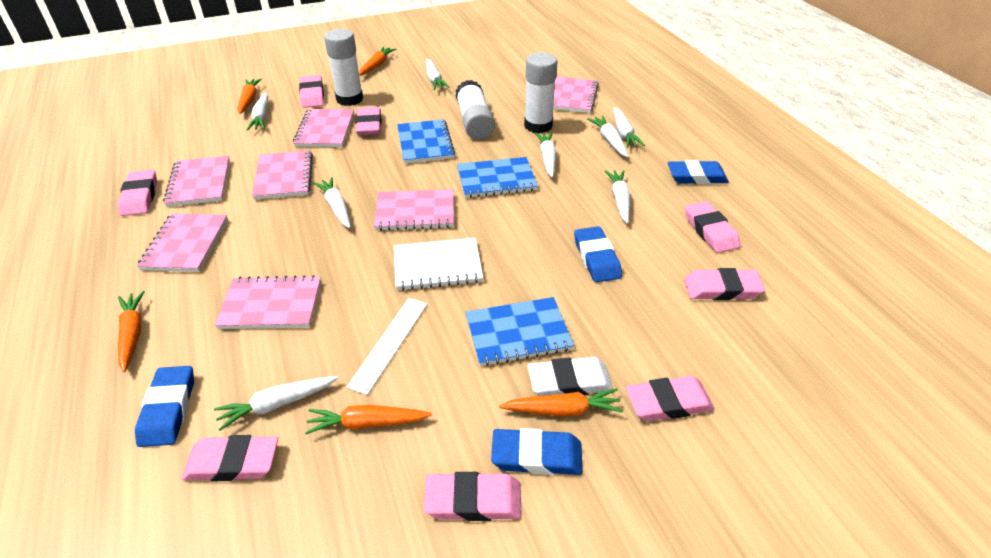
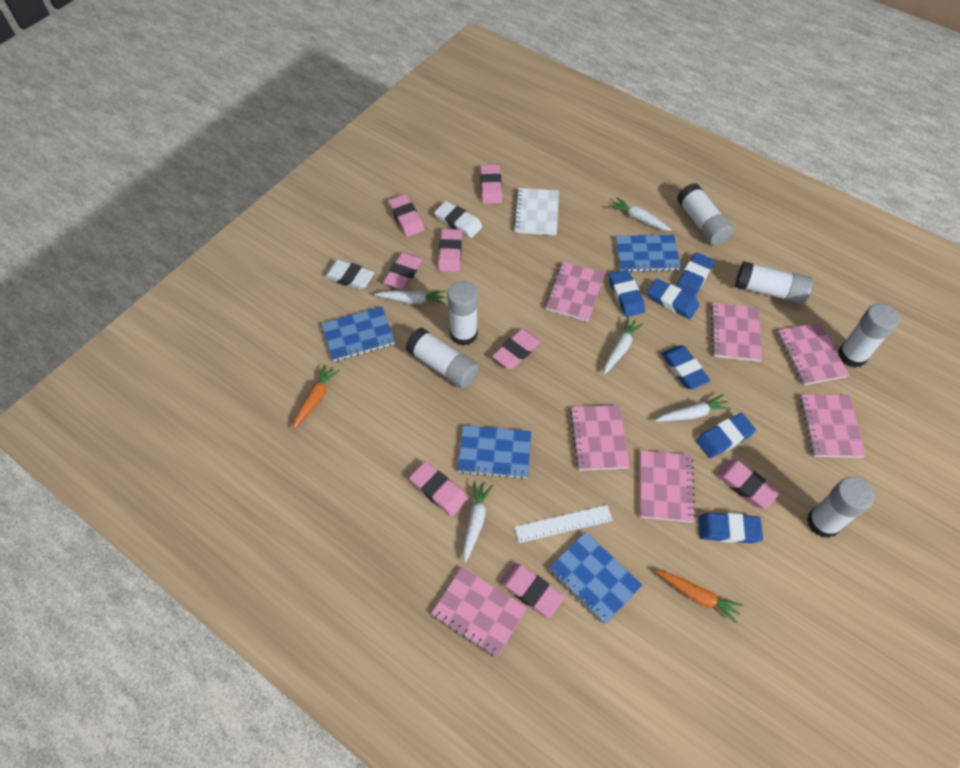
blue eraser: [135,366,194,447] [491,428,583,475] [574,226,622,283] [668,160,729,184] = 4 -> [609,270,645,317] [647,279,699,319] [661,346,710,389] [676,252,714,297] [696,413,756,458] [698,513,763,543] = 6
blue notebook: [397,119,455,163] [457,157,538,198] [465,297,574,366] = 3 -> [321,306,395,362] [457,425,531,479] [549,532,642,624] [616,235,681,272] = 4
orange carrot: [118,291,145,372] [238,79,262,114] [305,405,432,434] [359,46,396,76] [499,389,623,417] = 5 -> [292,364,339,430] [656,571,743,623] = 2
white carrot: [214,376,338,431] [247,92,268,131] [313,177,351,228] [426,59,450,90] [535,132,556,178] [588,116,629,157] [605,170,630,224] [614,107,645,148] = 8 -> [375,290,446,305] [463,481,493,563] [604,317,643,375] [609,197,672,231] [655,394,731,422] = 5
white eraser: [528,357,613,396] = 1 -> [324,259,375,290] [434,201,483,238] = 2
white glue stick: [324,29,363,106] [455,80,495,140] [524,52,558,134] = 3 -> [405,328,479,389] [447,281,478,346] [677,183,733,246] [735,261,813,304] [807,477,874,538] [838,303,899,368] = 6

